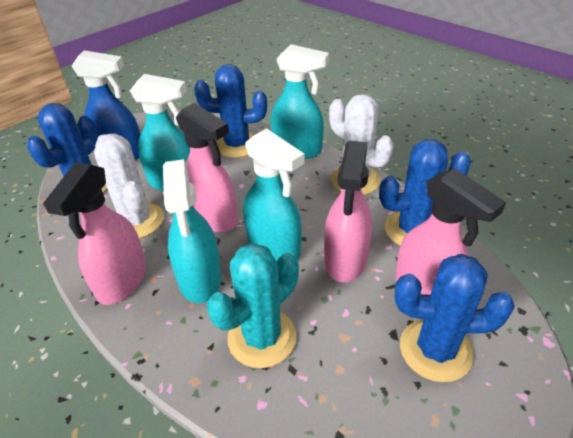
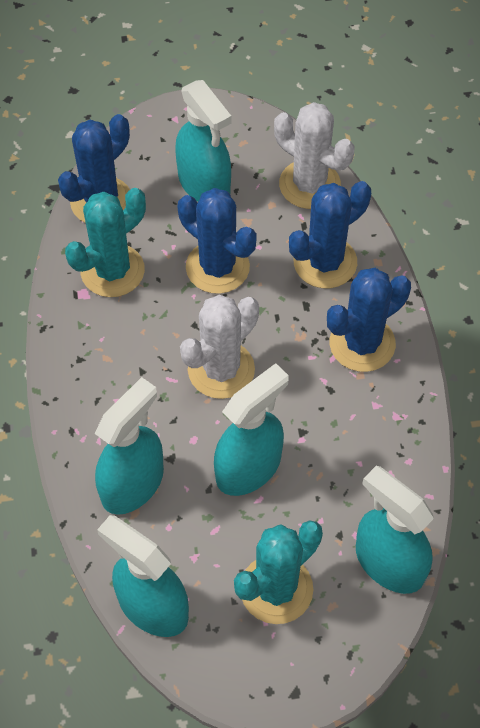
blue spray bottle: [71,50,141,160] = 1 -> none = 0
pink spray bottle: [43,162,147,305] [176,103,238,233] [324,141,372,283] [395,168,506,295] = 4 -> none = 0
turquoise cactus: [207,243,299,368] = 1 -> [65,188,146,297] [234,520,323,624] = 2
turquoise spray bottle: [130,74,190,191] [163,159,222,303] [243,128,304,262] [271,44,329,159] = 4 -> [94,377,164,515] [97,515,189,637] [176,80,231,202] [214,363,289,496] [356,466,434,594] = 5

